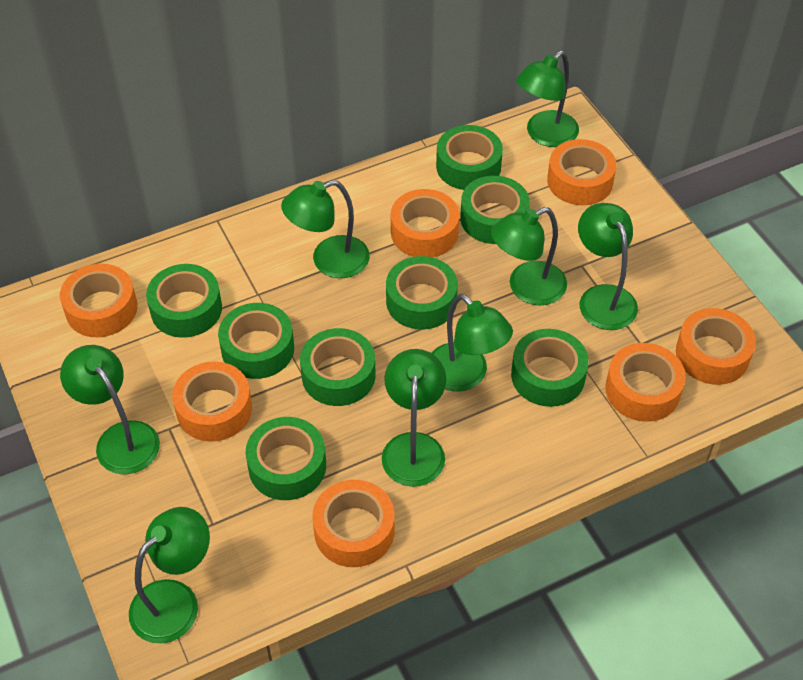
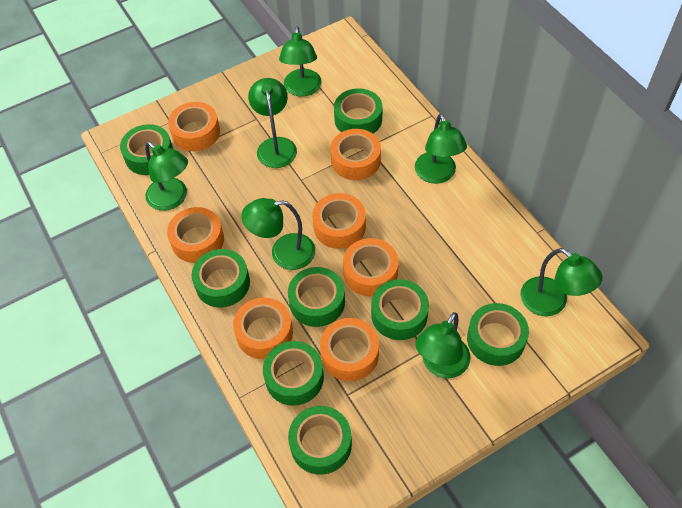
green lamp: [60,345,160,474] [129,507,210,644] [281,180,370,278] [382,349,446,487] [432,294,513,392] [491,207,567,305] [516,51,579,147] [578,203,638,330] = 8 -> [145,142,188,211] [241,198,315,270] [248,78,297,168] [279,26,322,97] [415,113,467,184] [415,312,471,378] [520,248,603,316] = 7

